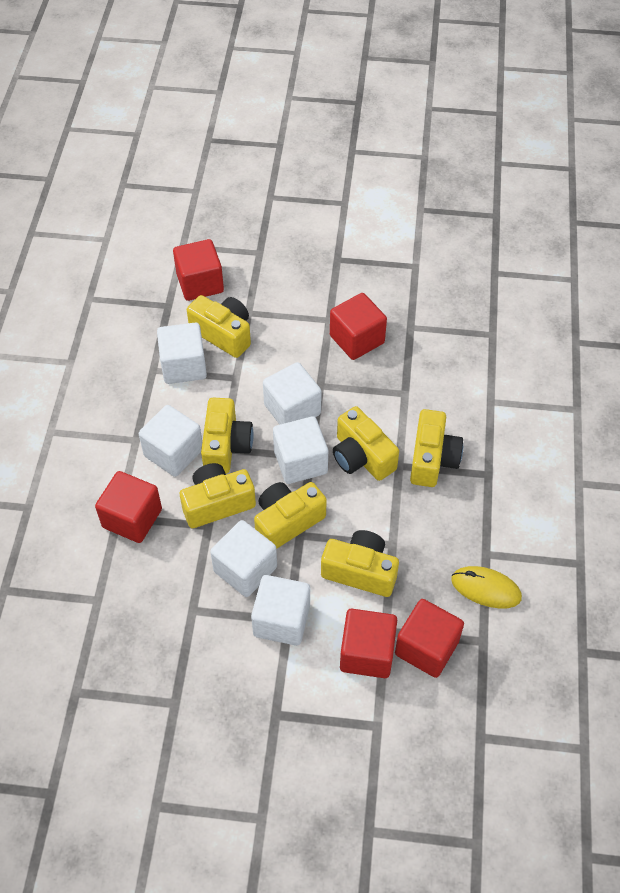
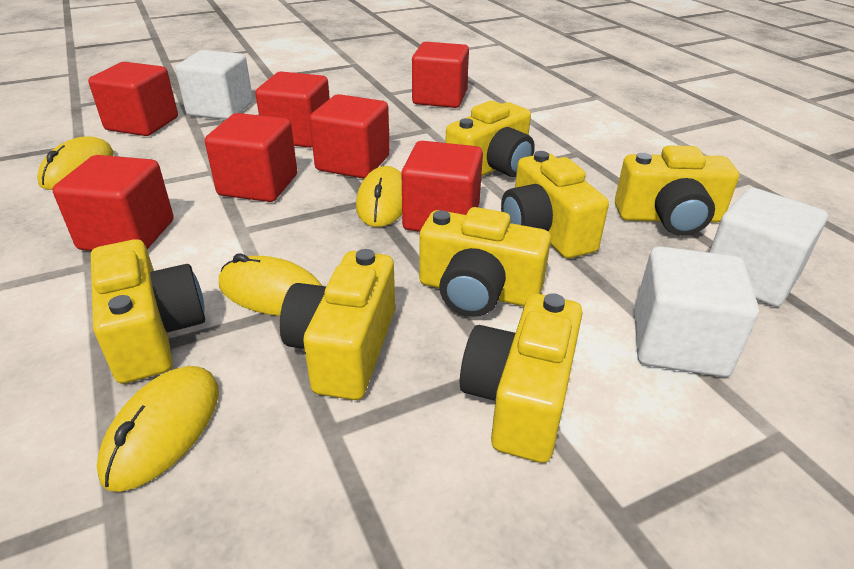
red cube: [95,471,162,543] [173,239,224,301] [330,293,387,360] [340,609,397,678] [395,599,464,678] = 5 -> [52,155,174,251] [88,62,178,136] [205,113,297,202] [255,71,330,148] [309,94,390,179] [401,141,483,232] [412,42,469,108] = 7
white cube: [139,405,202,477] [157,323,207,384] [210,520,277,597] [251,575,310,646] [263,362,322,425] [273,416,328,484] = 6 -> [175,50,253,120] [634,246,759,377] [709,187,828,307] = 3
yellow mouse: [451,566,522,609] = 1 -> [37,137,114,190] [97,366,219,492] [219,254,322,316] [356,166,402,227] = 4

